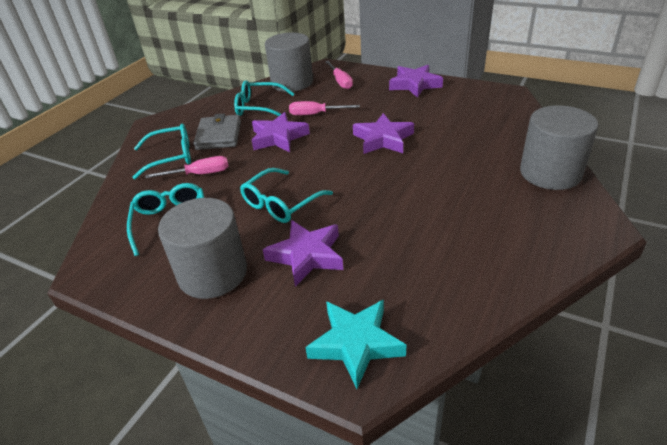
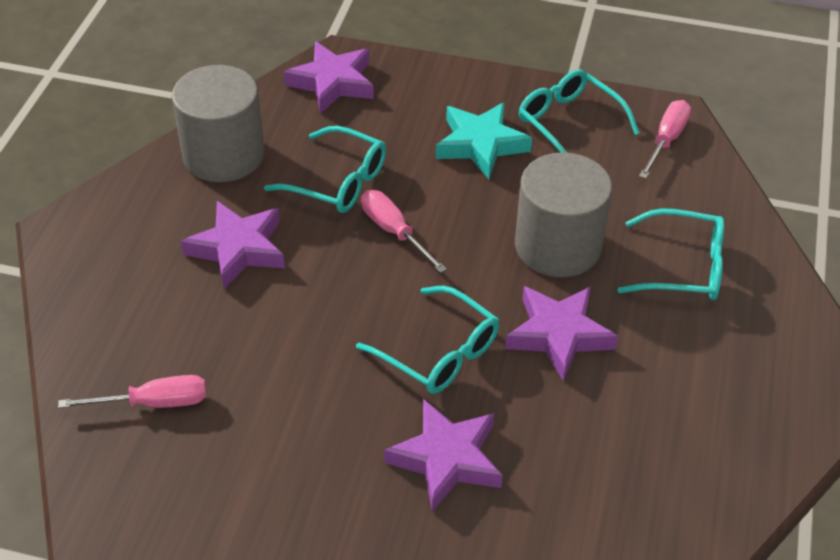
grey cylinder: [158,198,247,299] [265,32,313,92] [520,105,598,190] = 3 -> [172,65,265,182] [515,152,612,277] = 2
grey wallet: [193,114,241,150] = 1 -> none = 0

